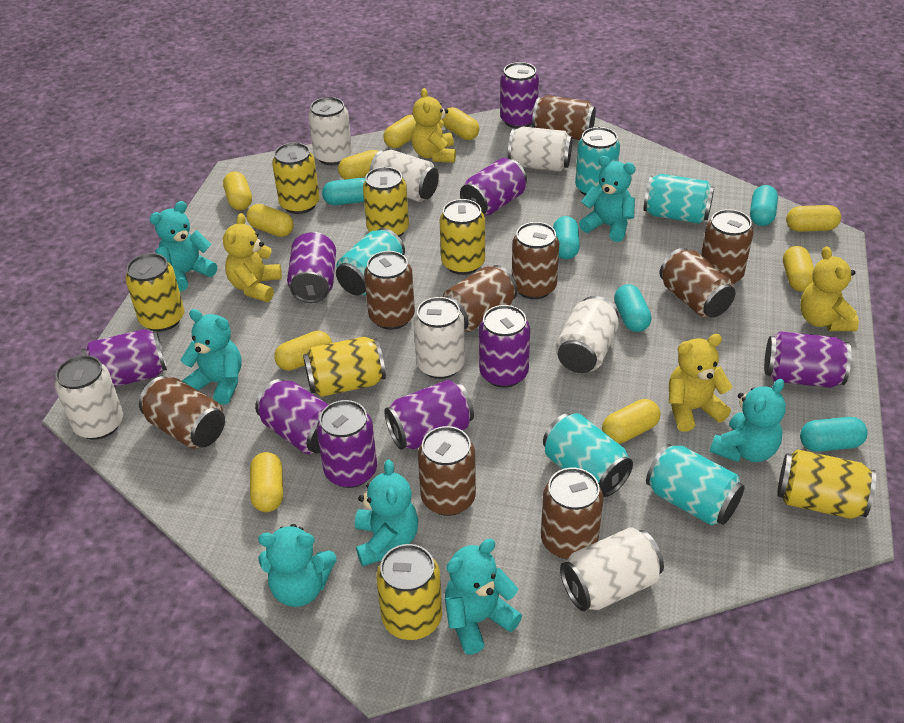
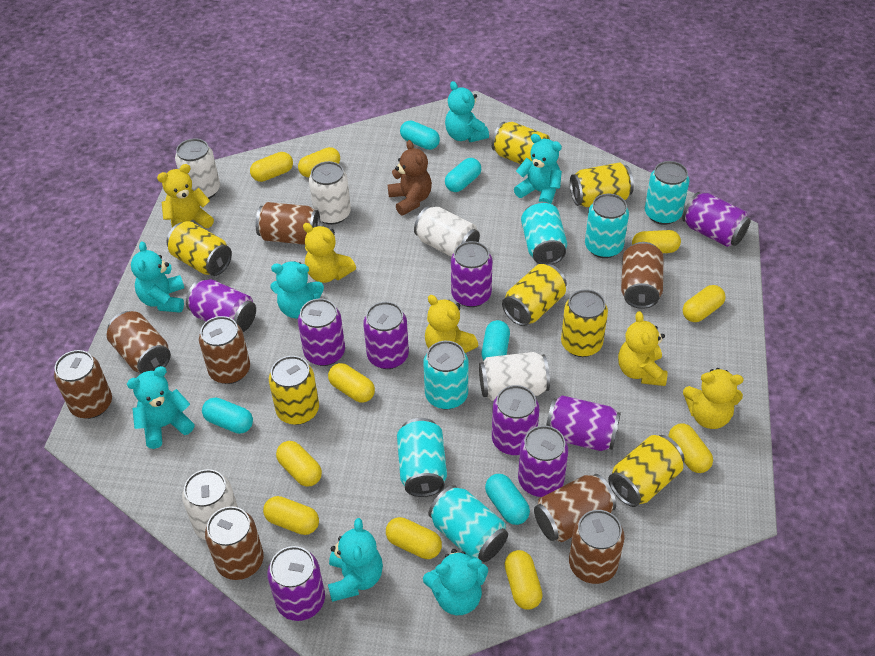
brown can: [139,376,225,449] [364,251,415,330] [418,426,476,516] [443,265,517,332] [512,222,559,299] [532,95,596,140] [541,468,603,560] [660,248,735,318] [701,209,753,284] = 9 -> [54,350,112,419] [107,311,171,374] [199,316,250,384] [205,506,264,580] [256,202,320,245] [534,474,616,542] [569,510,625,584] [621,242,664,309] = 8
brown teddy bear: none = 0 -> [388,140,432,215] = 1
turquoise can: [336,228,405,296] [543,413,633,497] [575,127,620,196] [644,174,714,224] [646,444,745,525] = 5 -> [397,418,447,497] [423,341,468,409] [429,485,508,562] [521,202,567,265] [585,194,629,258] [645,161,690,225] = 6
white can: [55,355,123,440] [308,97,352,165] [369,150,439,202] [414,297,465,379] [508,126,572,172] [555,296,619,373] [560,528,664,611] = 7 -> [175,138,220,199] [182,469,238,540] [309,161,351,225] [414,206,480,257] [479,352,550,401] = 5
yellow teddy bear: [223,213,282,302] [411,88,456,163] [669,334,733,432] [800,246,859,331] = 4 -> [157,164,214,228] [303,223,356,283] [425,295,478,353] [618,311,668,386] [683,368,744,429] = 5

